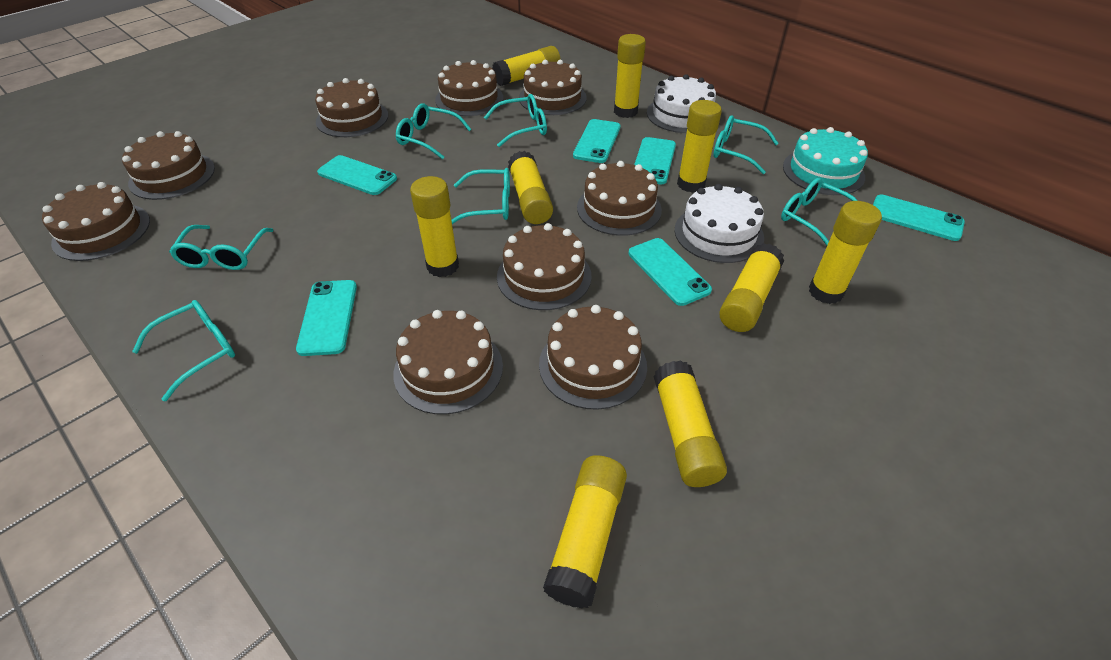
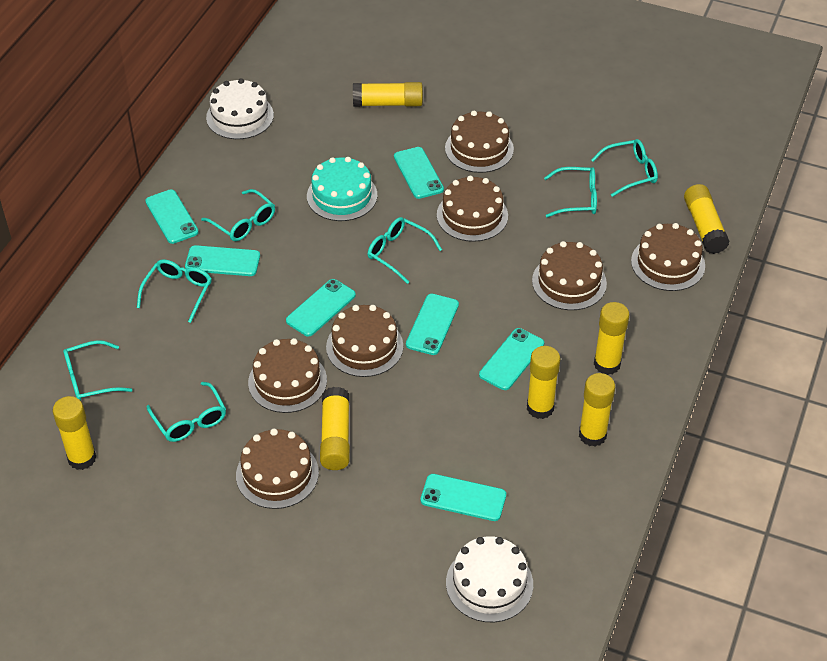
brown cake: [42,182,150,261] [122,131,215,200] [315,78,388,137] [393,310,503,415] [435,60,503,116] [497,223,592,310] [519,60,587,115] [539,305,647,410] [577,161,662,236] = 9 -> [236,429,319,509] [248,338,327,413] [326,305,403,377] [437,176,508,242] [445,111,514,173] [532,241,607,310] [631,223,705,291] = 7
turquoise phone: [296,280,357,356] [317,155,397,195] [573,119,621,163] [629,238,712,306] [634,137,676,184] [873,195,965,241] = 6 -> [145,189,199,244] [185,245,260,276] [286,279,356,337] [394,147,444,199] [406,294,459,355] [421,474,506,521] [479,328,544,390] = 7
yellow glue stick: [410,176,459,277] [492,46,561,86] [508,151,553,224] [543,455,627,609] [614,34,646,118] [654,361,727,487] [677,100,722,193] [719,243,784,332] [809,201,882,304] = 9 -> [53,396,96,470] [320,387,350,470] [353,82,423,107] [527,346,560,419] [579,373,615,447] [594,302,630,375] [684,184,730,254] = 7

